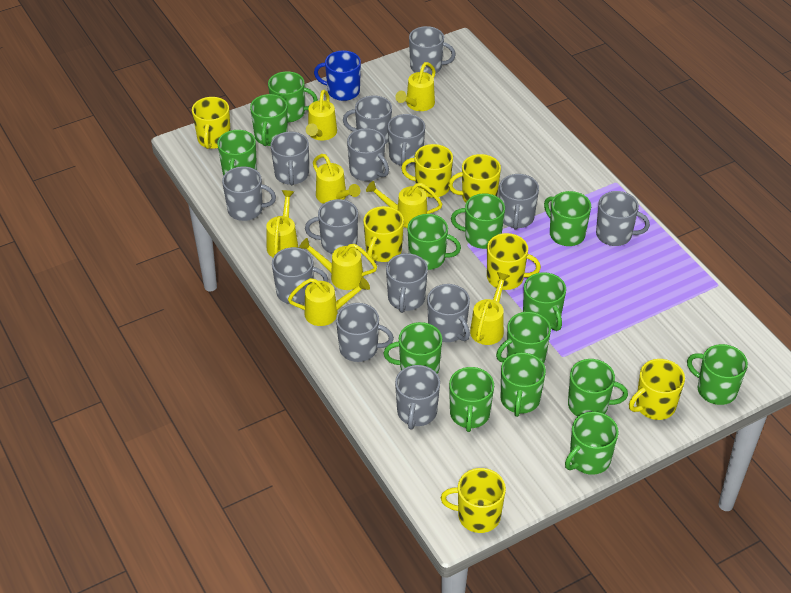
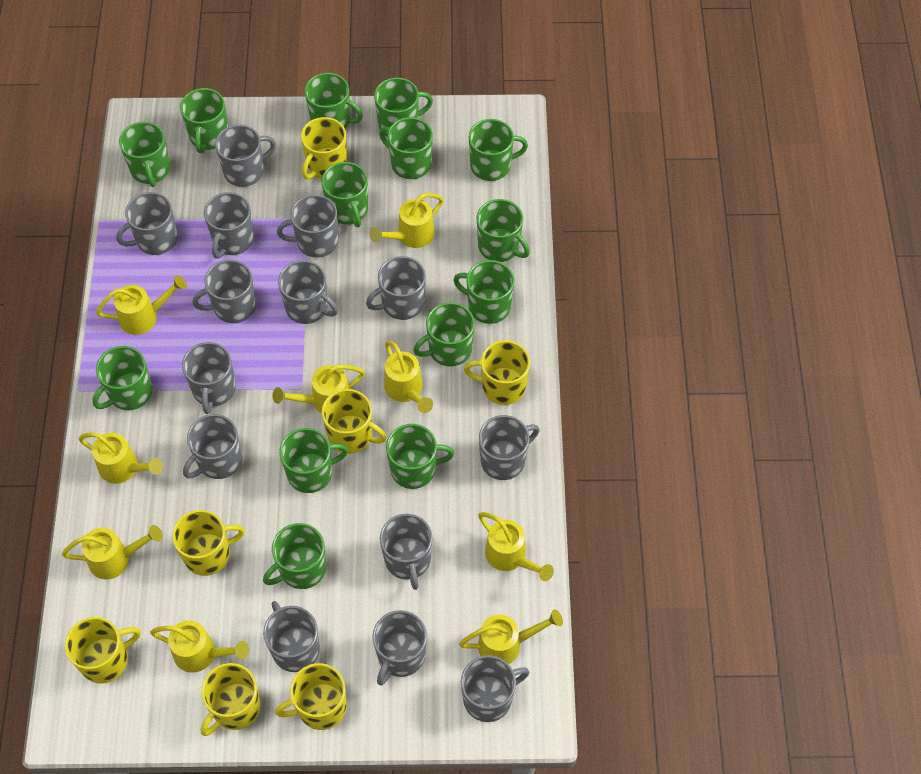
blue mug: [314,51,361,101] = 1 -> none = 0
yellow watering can: [266,190,298,257] [288,278,370,326] [299,238,377,290] [306,90,337,141] [313,154,360,204] [366,181,442,228] [395,62,436,111] [470,272,510,345] = 8 -> [62,525,162,579] [79,432,163,484] [96,275,187,335] [150,620,249,673] [273,364,365,413] [370,193,444,248] [384,340,433,413] [459,610,563,664] [478,512,554,581] = 9

